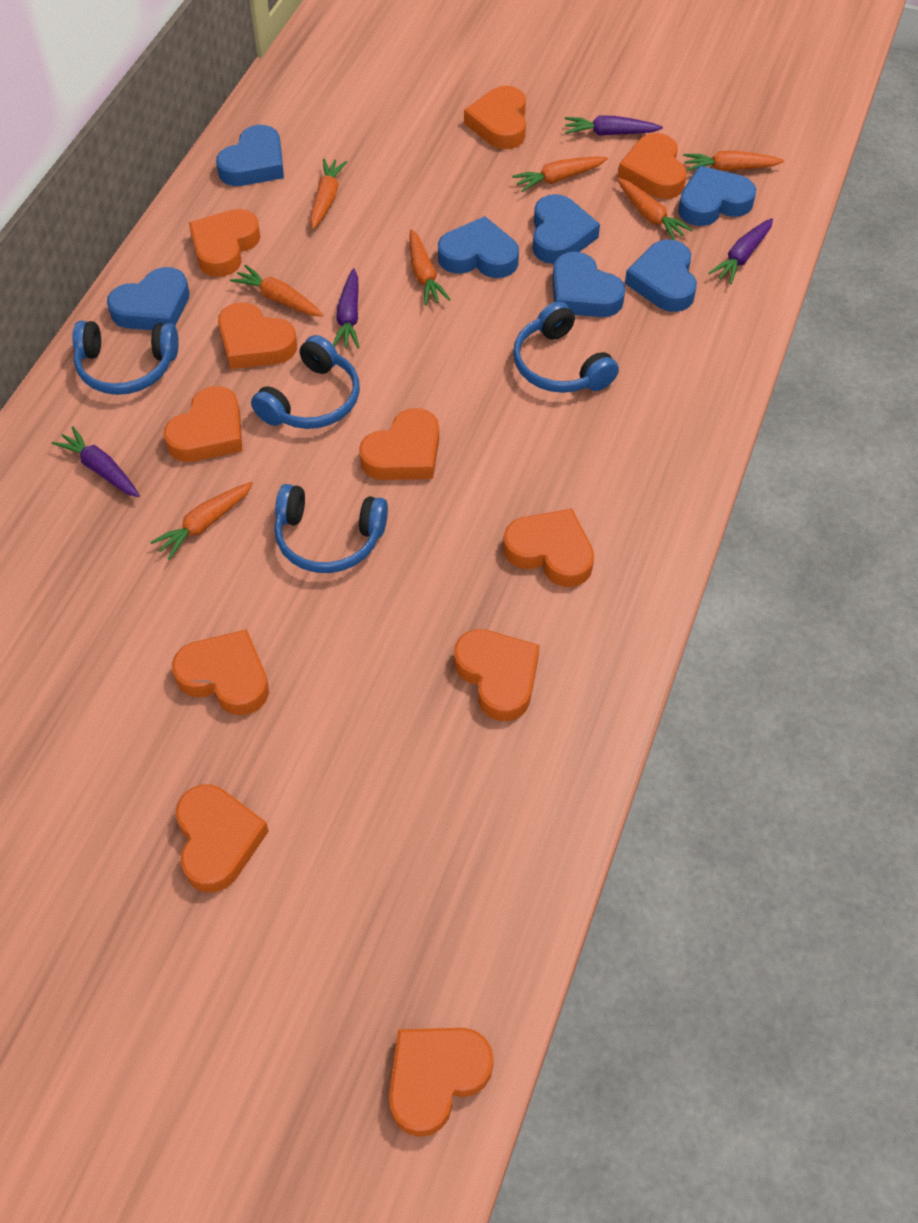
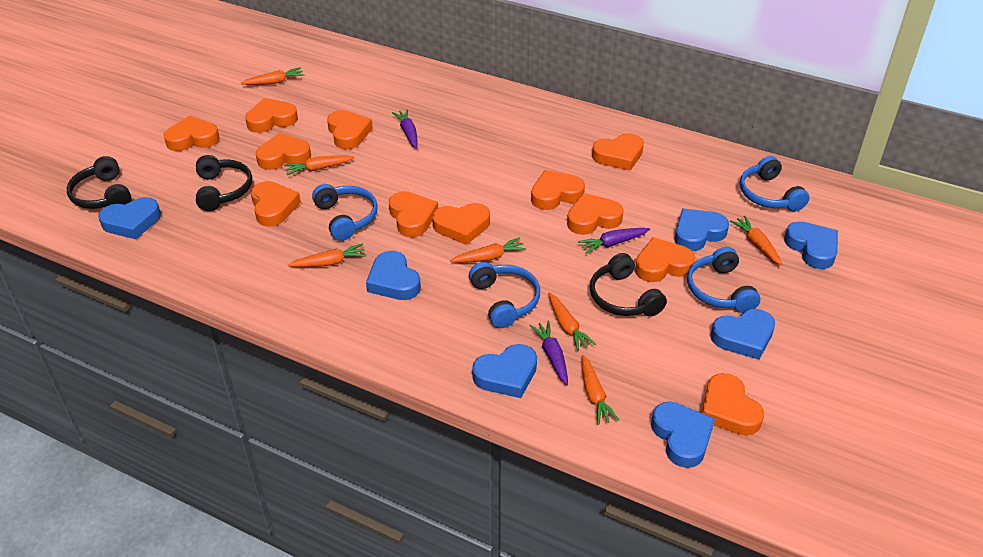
black headphones: none = 0 -> [66,156,131,209] [196,155,252,211] [590,253,667,317] = 3
orange heart: [164,386,242,462] [172,629,269,715] [175,785,269,892] [189,209,261,277] [218,302,297,369] [359,408,439,480] [389,1028,494,1137] [454,629,540,721] [464,86,526,149] [503,509,594,587] [618,133,686,199] = 11 -> [163,116,220,151] [245,98,298,133] [251,181,301,227] [256,133,311,170] [327,110,373,149] [389,191,438,237] [432,203,490,245] [531,170,585,210] [567,193,624,235] [592,133,644,171] [635,237,695,282] [702,373,764,436] = 12
purple carrot: [51,426,140,497] [333,268,360,348] [565,116,663,136] [709,218,773,284] = 4 -> [392,109,418,149] [530,321,568,385] [578,228,650,254] = 3

